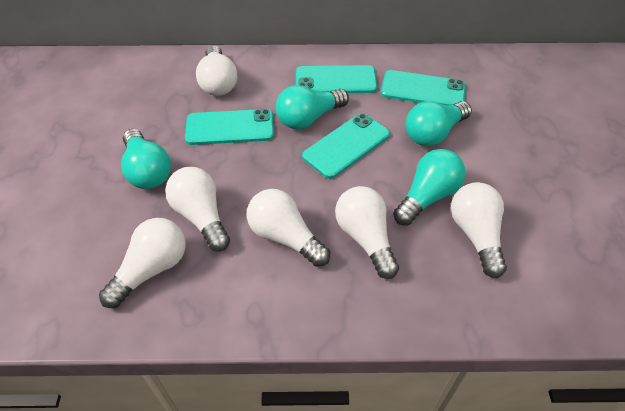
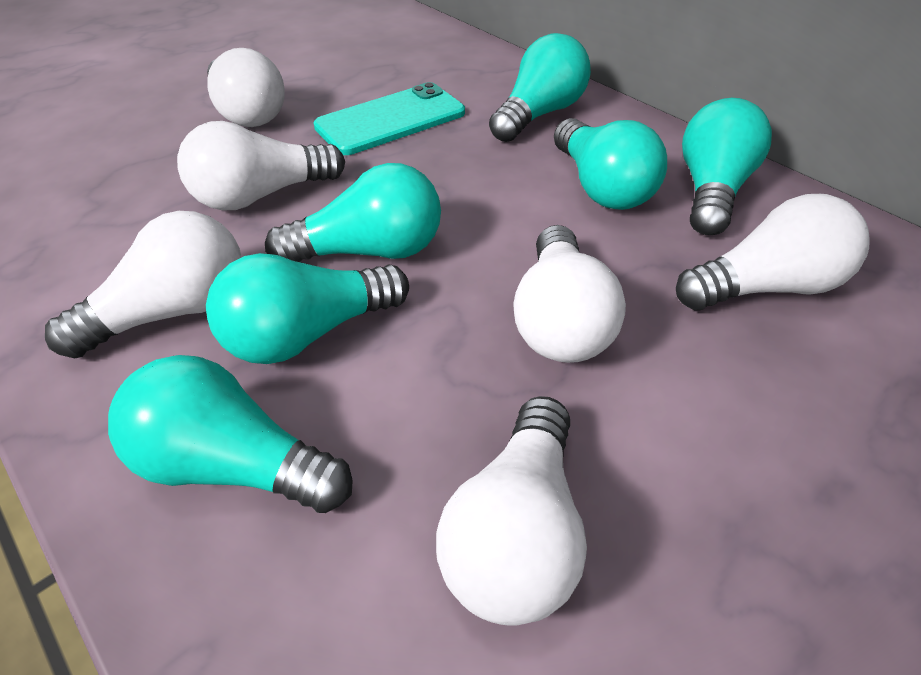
turquoise light bulb: [121,129,171,189] [276,85,349,129] [393,149,465,226] [405,101,472,146] = 4 -> [108,355,353,513] [206,253,409,364] [265,163,441,262] [489,33,591,142] [554,118,667,210] [682,98,772,235] = 6
turquoise phone: [185,109,274,145] [296,65,377,93] [302,113,390,179] [381,70,466,105] = 4 -> [314,82,465,155] = 1

